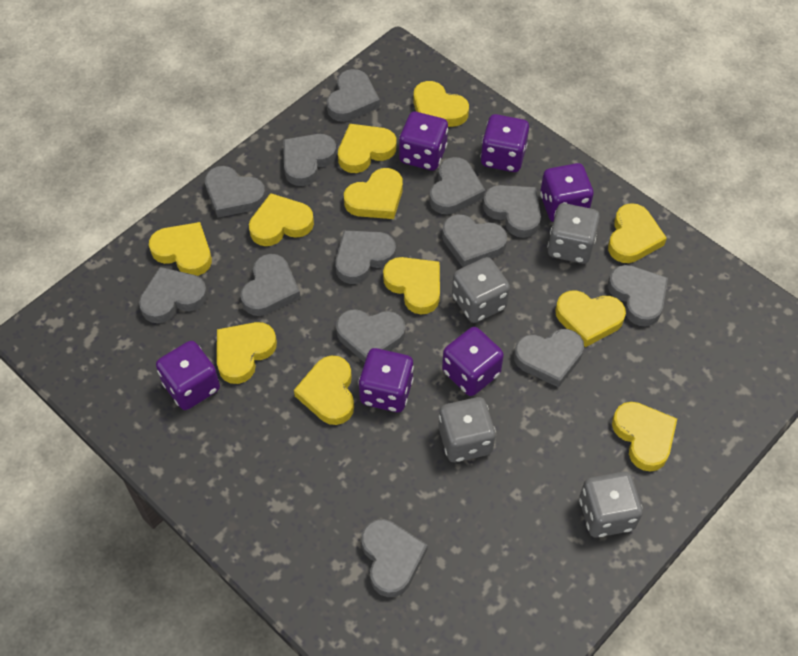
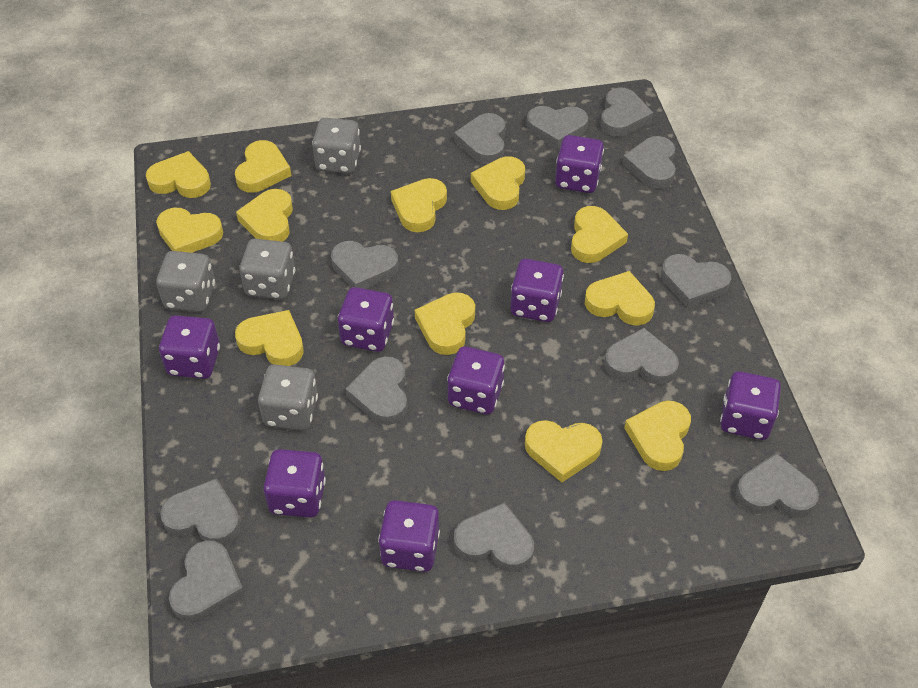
grey heart: [139,267,208,323] [205,166,266,218] [240,254,301,316] [283,134,337,186] [327,69,380,122] [335,230,396,284] [336,309,405,363] [361,519,428,597] [430,157,485,214] [442,214,507,267] [483,185,541,238] [514,329,584,388] [608,265,668,326] = 13 -> [160,478,241,545] [169,540,245,622] [331,241,398,289] [345,356,408,425] [454,113,506,164] [454,502,534,572] [526,106,588,149] [600,88,653,137] [604,328,679,385] [622,136,676,189] [661,254,731,308] [735,453,819,518] = 12
purple dice: [156,341,220,410] [358,348,414,412] [399,112,448,171] [442,327,504,396] [480,114,529,172] [540,163,594,222] = 6 -> [159,315,220,379] [263,449,326,518] [338,287,394,352] [378,500,440,572] [447,346,505,414] [510,259,564,322] [555,135,604,193] [720,371,781,440] = 8
yellow heart: [149,222,212,276] [217,322,277,384] [249,193,314,246] [294,356,354,425] [338,124,396,173] [344,168,403,219] [383,257,440,315] [413,81,469,127] [555,290,626,347] [608,203,667,263] [612,402,677,472] = 11 -> [146,151,211,198] [156,208,223,253] [235,140,291,193] [235,310,304,366] [236,189,293,242] [391,178,447,232] [415,292,475,355] [471,156,525,210] [525,420,602,483] [571,206,628,263] [585,271,655,326] [624,401,691,471] = 12

